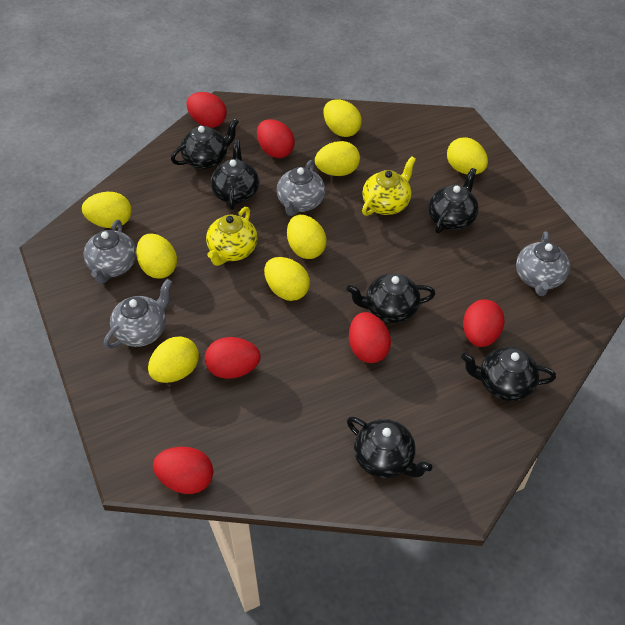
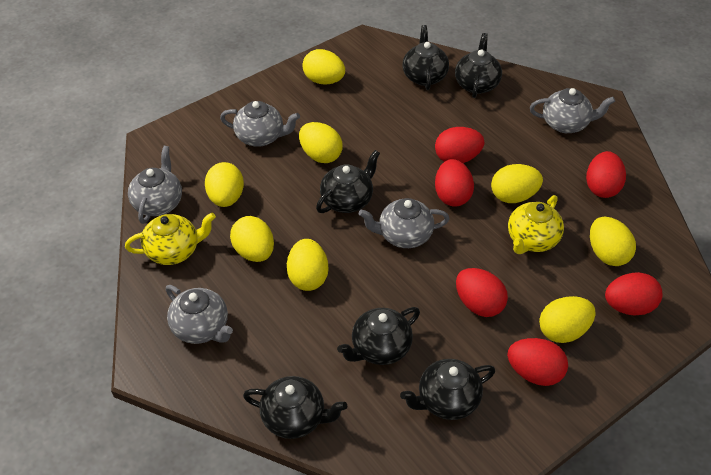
grey teapot: [84,220,136,284] [104,279,172,349] [277,160,325,216] [516,232,570,296] = 4 -> [128,146,182,224] [166,285,233,344] [220,101,300,147] [359,198,450,248] [530,88,615,133] = 5

